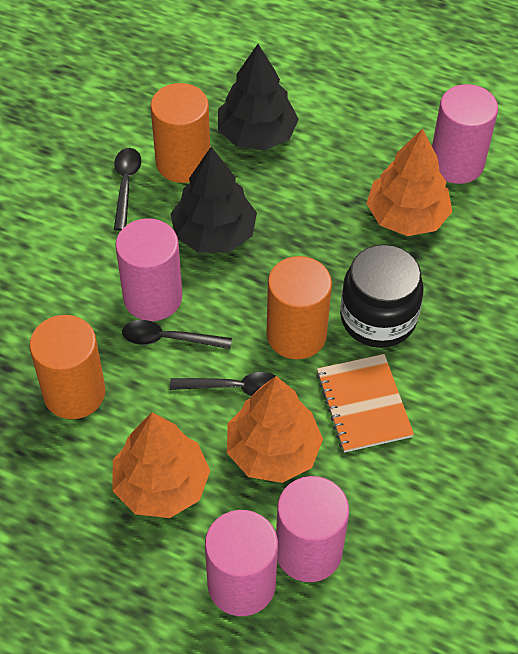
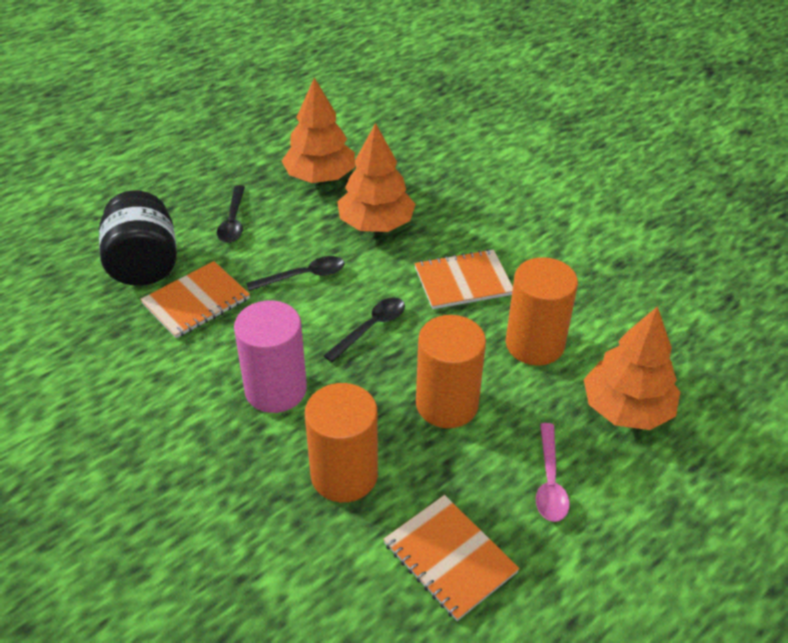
black tree: [171,147,257,253] [218,44,299,150] = 2 -> none = 0
orange notebook: [316,354,414,453] = 1 -> [140,261,250,338] [383,495,520,621] [415,249,513,309] = 3
pink cylinder: [115,218,182,321] [205,510,278,616] [276,476,349,582] [432,84,498,184] = 4 -> [234,300,307,413] = 1
pink spoon: none = 0 -> [536,423,570,522] = 1

